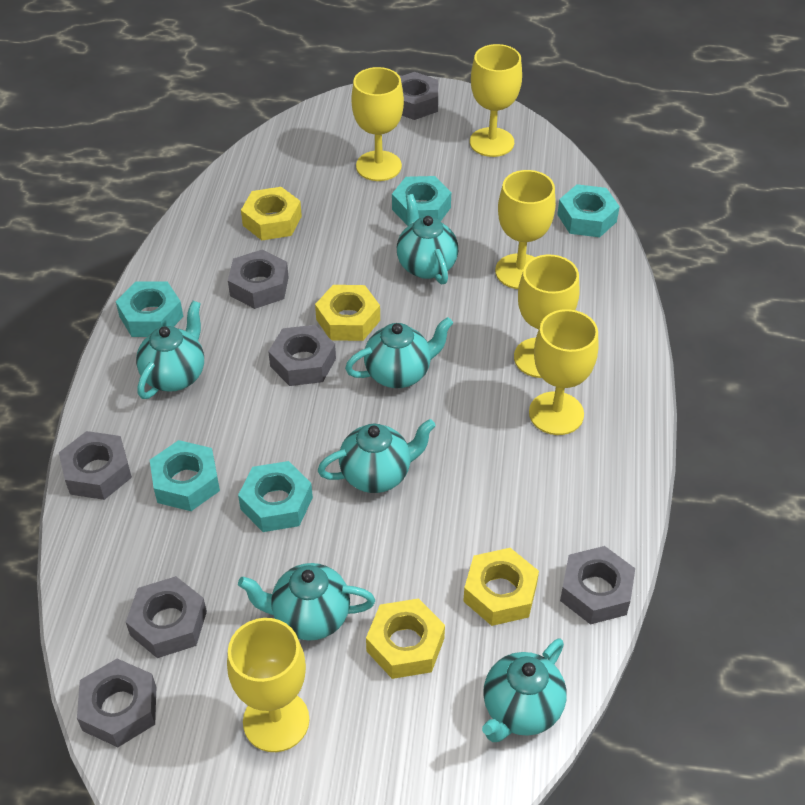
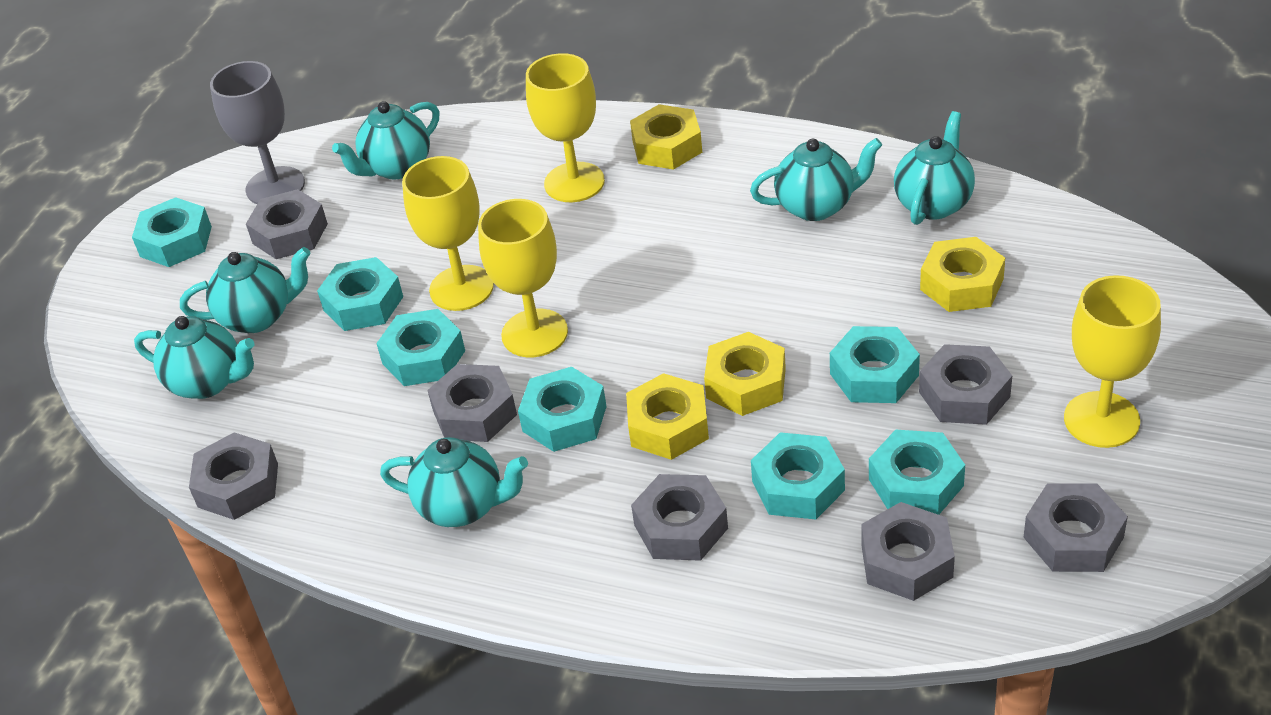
grey goblet: none = 0 -> [210,61,305,204] = 1
turquoise nut: [116,281,183,337] [150,440,220,511] [238,461,313,532] [392,176,451,225] [557,184,620,237] = 5 -> [132,197,212,267] [317,257,403,331] [376,309,465,386] [518,367,607,452] [751,432,845,519] [830,326,920,403] [869,429,965,515] = 7
yellow goblet: [227,618,309,752] [351,67,404,181] [470,44,522,157] [495,170,556,289] [514,255,580,378] [529,309,599,435] = 6 -> [402,156,494,311] [478,199,568,357] [526,53,605,202] [1064,275,1161,448] = 4

